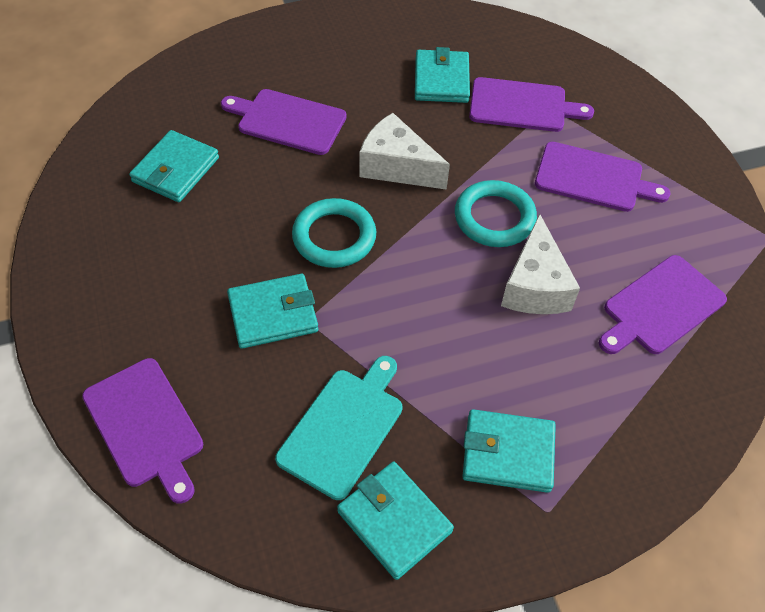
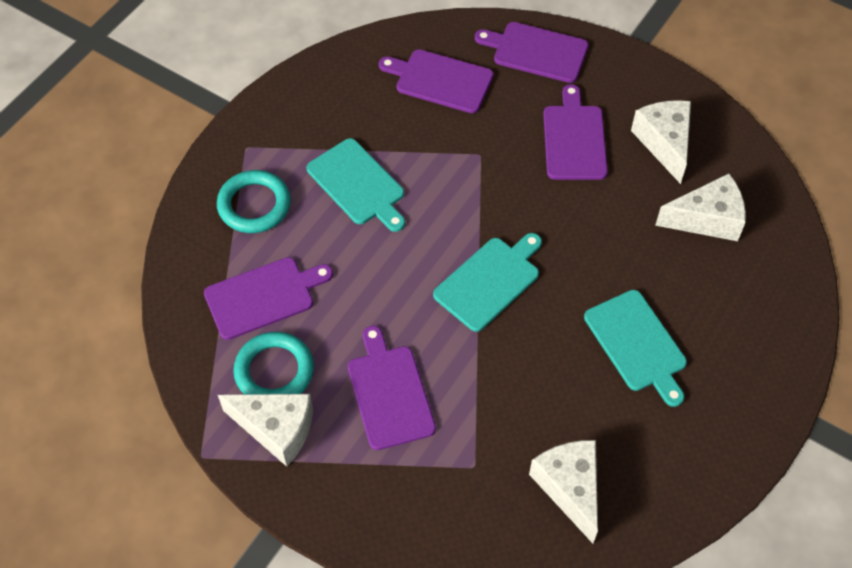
turquoise cutting board: [275,356,402,500] = 1 -> [307,138,405,232] [433,233,542,332] [584,290,687,407] = 3
turquoise wallet: [129,130,219,202] [227,274,318,349] [337,462,454,580] [415,47,470,103] [462,409,556,493] = 5 -> none = 0
white cheese: [359,113,450,190] [501,214,580,314] = 2 -> [218,394,313,467] [529,440,598,543] [631,100,691,184] [655,174,746,241] = 4

